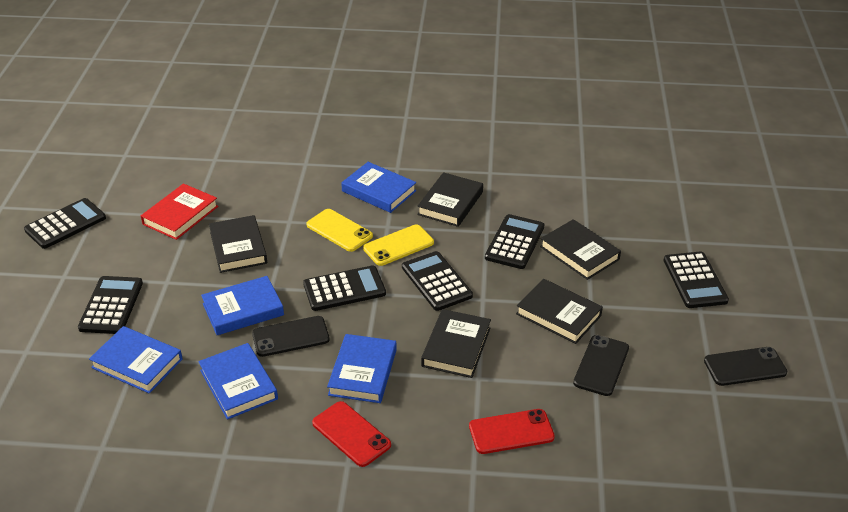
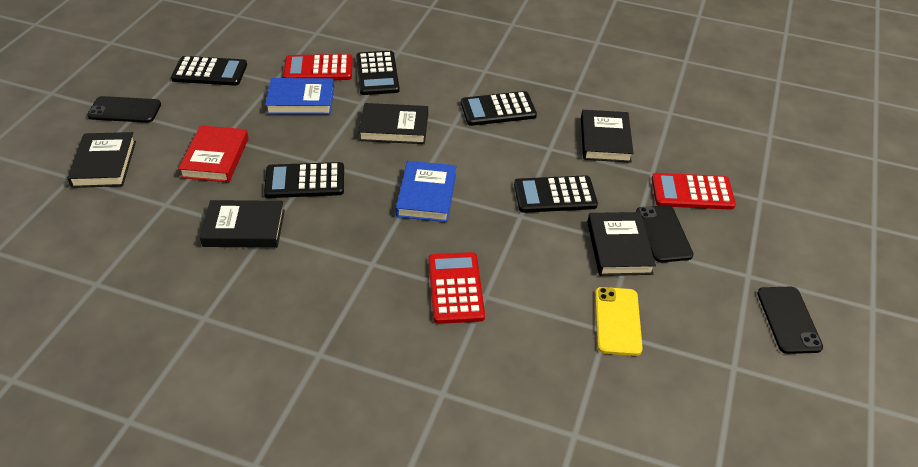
black calculator: [24,198,106,249] [78,276,143,334] [303,265,386,311] [402,251,473,311] [485,214,544,269] [664,251,729,308] = 6 -> [171,56,247,86] [264,162,344,198] [356,51,400,95] [461,91,537,126] [514,175,598,213] = 5
blue book: [89,326,183,394] [198,343,278,420] [201,276,284,335] [327,334,397,403] [341,162,416,213] = 5 -> [265,78,334,115] [396,161,456,222] = 2
red calculator: none = 0 -> [283,54,353,80] [429,252,485,324] [652,173,736,210] = 3
red phone: [312,401,391,467] [469,409,555,454] = 2 -> none = 0
yellow phone: [306,209,373,252] [363,224,434,266] = 2 -> [595,287,643,356] = 1

